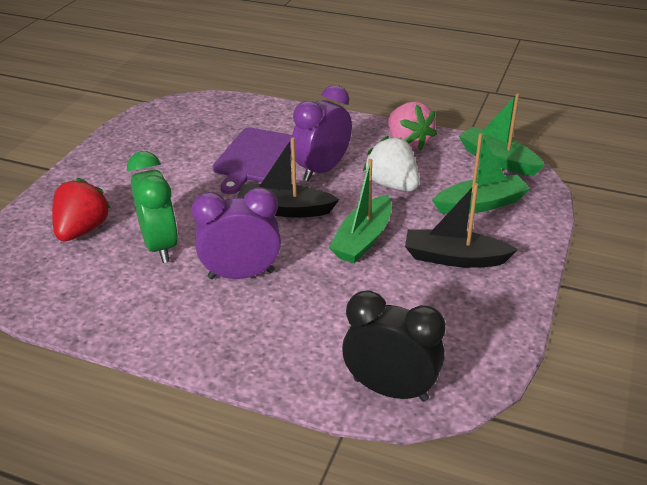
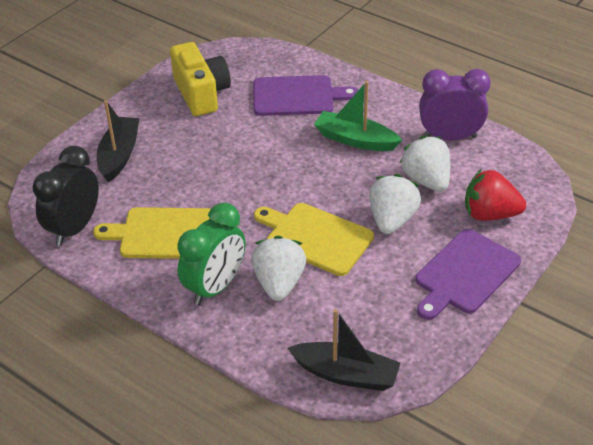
green boat: [329,159,392,263] [432,133,530,214] [459,93,545,176] = 3 -> [314,81,402,151] = 1
pink strawberry: [388,101,437,151] = 1 -> none = 0
purple clock: [191,187,281,279] [292,85,352,182] = 2 -> [419,69,491,140] = 1
purple cutting board: [212,127,292,194] = 1 -> [254,75,358,116] [415,229,521,320] = 2
white strawberry: [363,136,419,191] = 1 -> [251,236,306,301] [369,174,421,234] [400,135,450,192] = 3
yellow camera: none = 0 -> [170,42,231,116] = 1
yellow cutting board: none = 0 -> [93,207,210,259] [254,203,374,276] = 2

